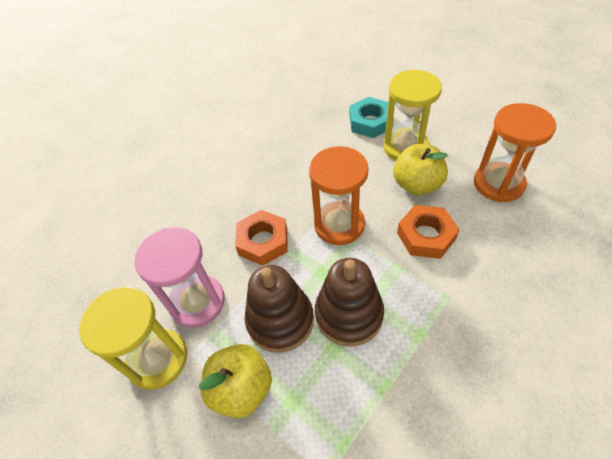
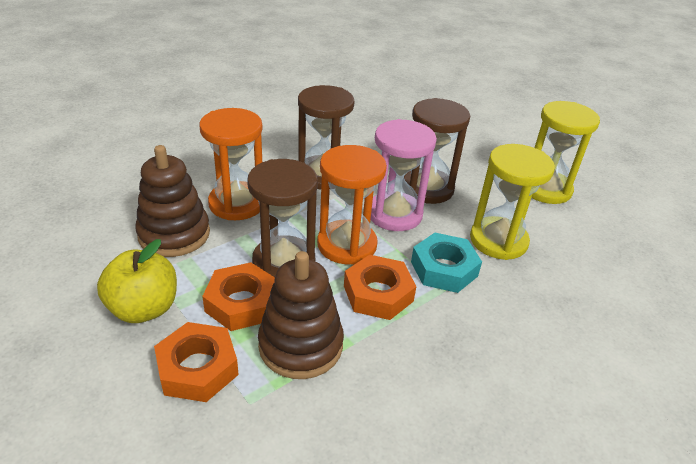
brown hourglass: none = 0 -> [247,159,318,277] [298,85,355,189] [404,98,470,204] = 3
orange nut: [235,210,288,266] [397,205,460,259] = 2 -> [154,322,239,402] [202,262,275,331] [344,255,417,320] = 3
yellow apple: [199,344,272,418] [393,144,448,195] = 2 -> [97,239,177,323] = 1

